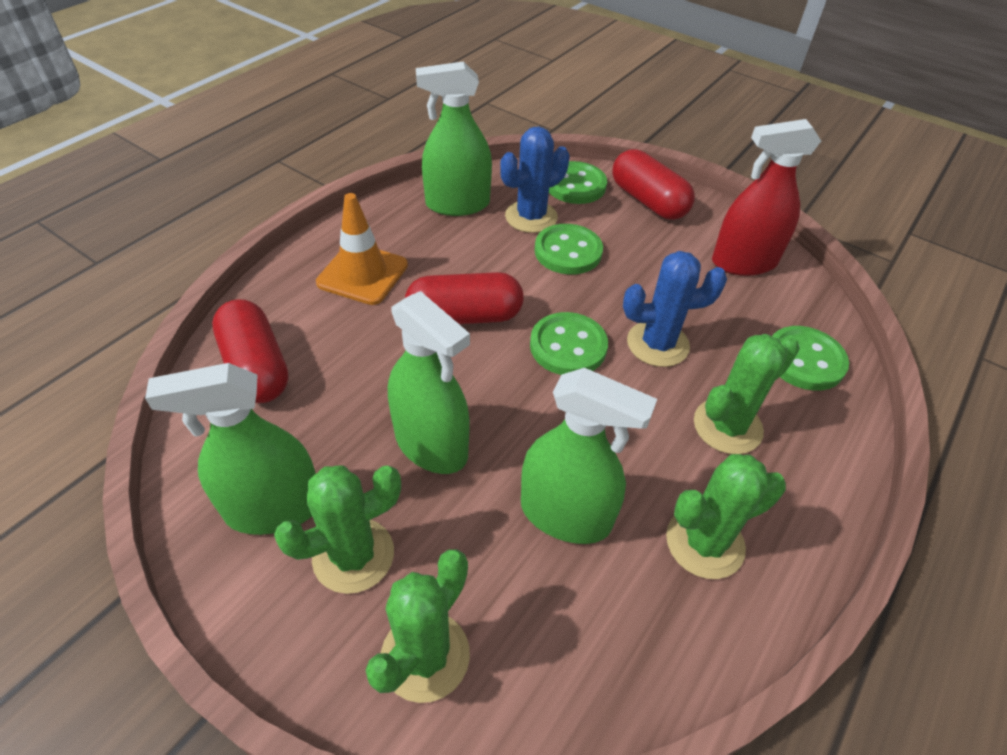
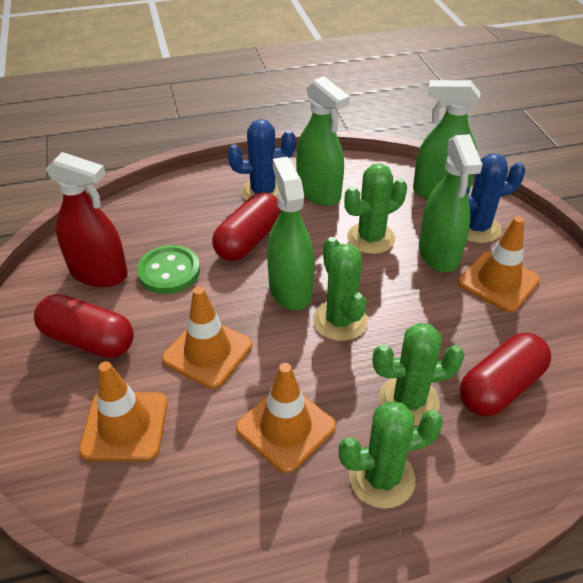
green button: [530,312,608,375] [534,224,603,274] [549,161,607,204] [772,326,849,391] = 4 -> [137,245,200,294] = 1
orange traffic cone: [316,193,408,305] = 1 -> [79,361,168,462] [162,286,252,389] [236,363,336,473] [458,216,540,312] = 4

